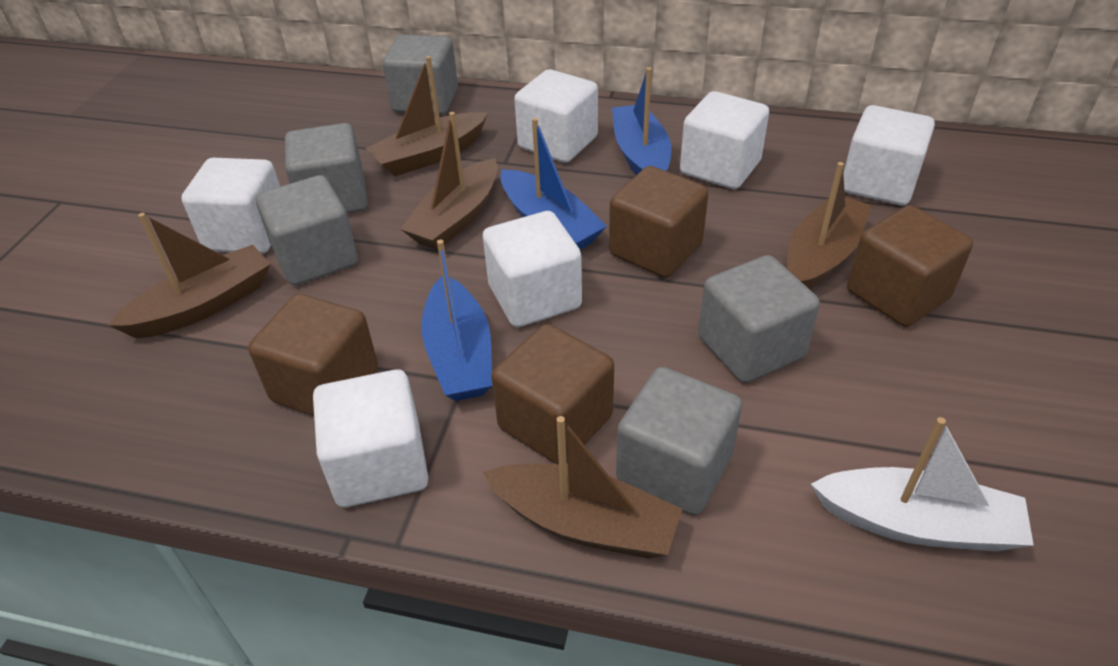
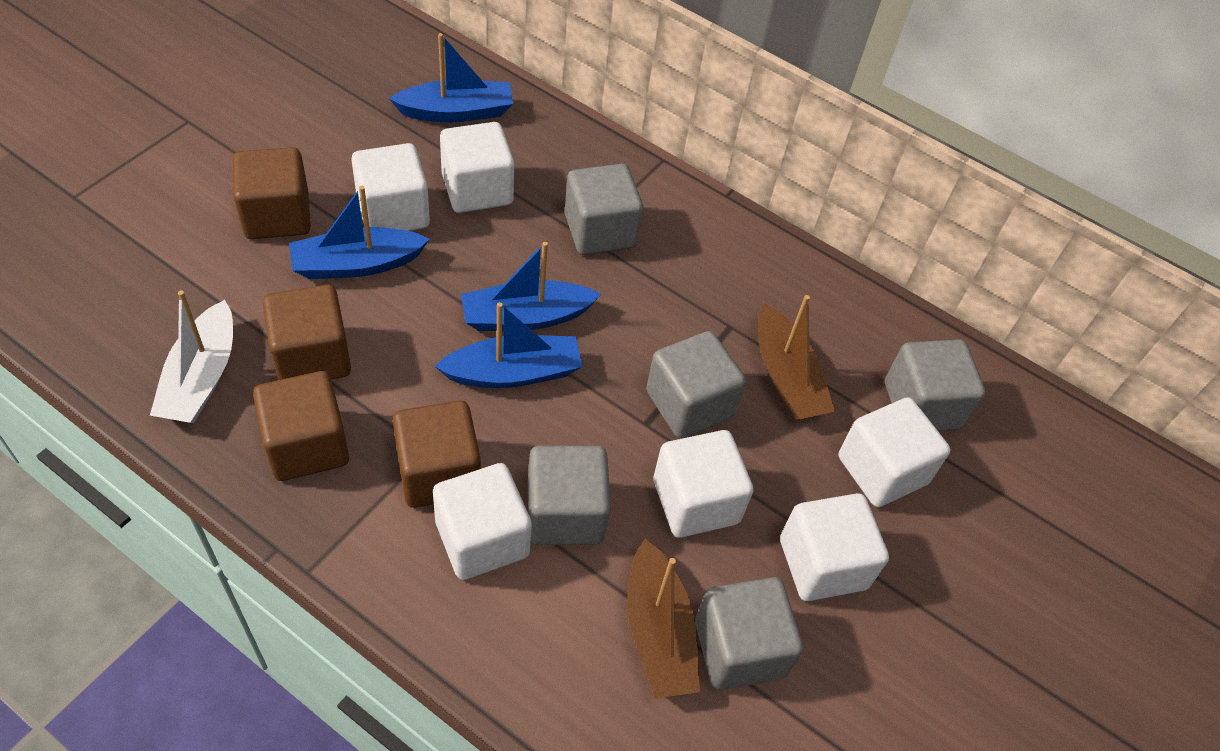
blue boat: [421,240,492,401] [500,118,607,249] [612,67,671,175] = 3 -> [289,185,430,279] [389,33,513,122] [435,302,582,388] [461,242,601,331] = 4
brown boat: [108,213,270,338] [366,56,488,176] [400,112,498,250] [482,416,682,559] [787,162,872,289] = 5 -> [627,539,700,699] [758,295,835,420] = 2

